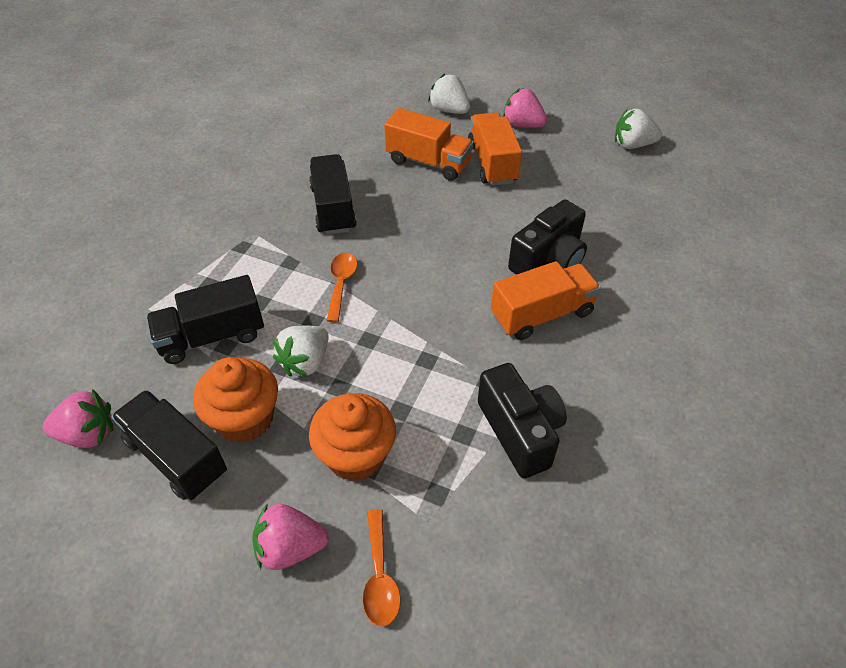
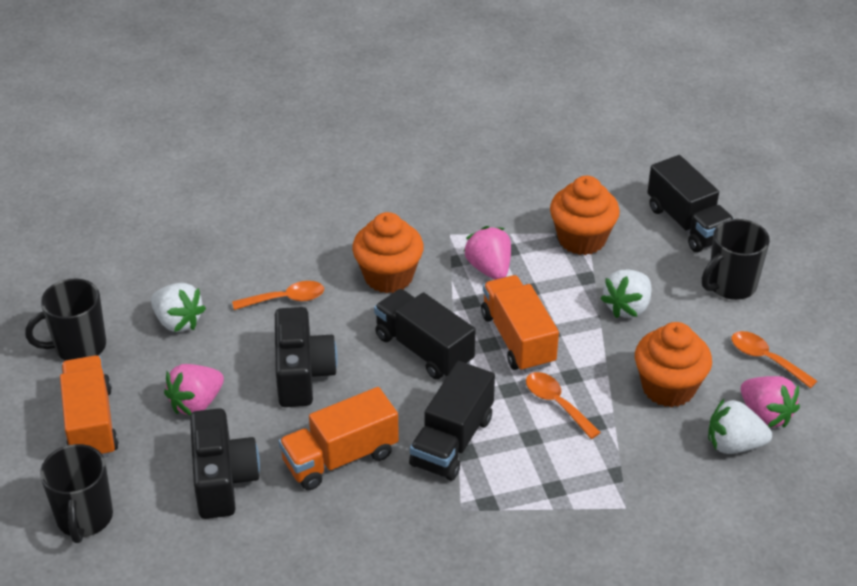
black mug: none = 0 -> [25,279,106,361] [40,444,113,543] [701,219,770,300] = 3
orange cupcake: [193,357,278,443] [309,393,396,481] = 2 -> [352,212,424,293] [550,176,620,255] [635,322,712,407] = 3
orange spoon: [326,253,357,322] [363,509,400,627] = 2 -> [232,281,324,310] [526,372,601,439] [731,331,817,388] = 3

